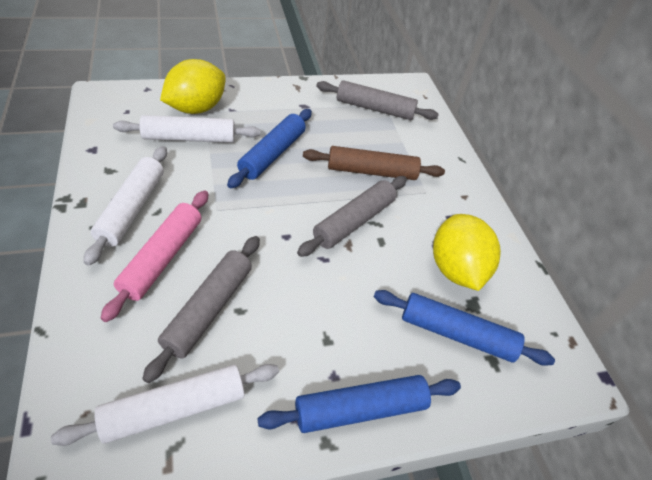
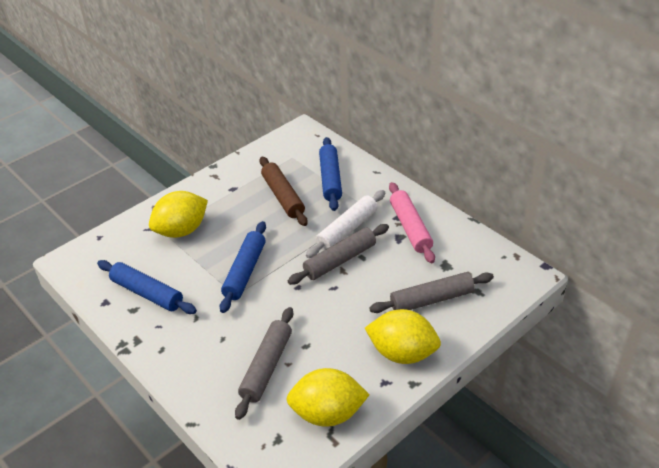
white rolling pin: [51,364,279,446] [84,146,167,266] [113,115,261,143] = 3 -> [306,190,385,258] = 1
yellow lemon: [160,59,226,114] [433,214,501,291] = 2 -> [149,191,208,238] [286,368,370,427] [365,309,441,364] = 3

